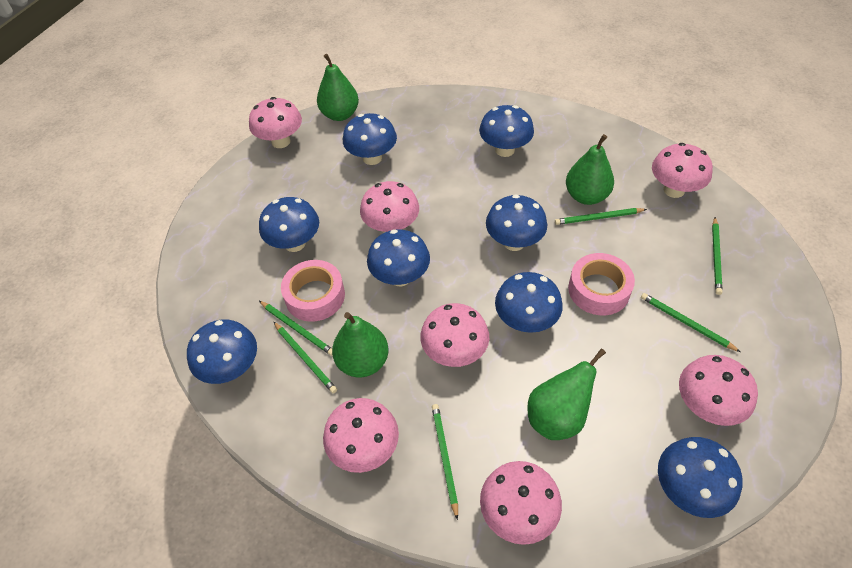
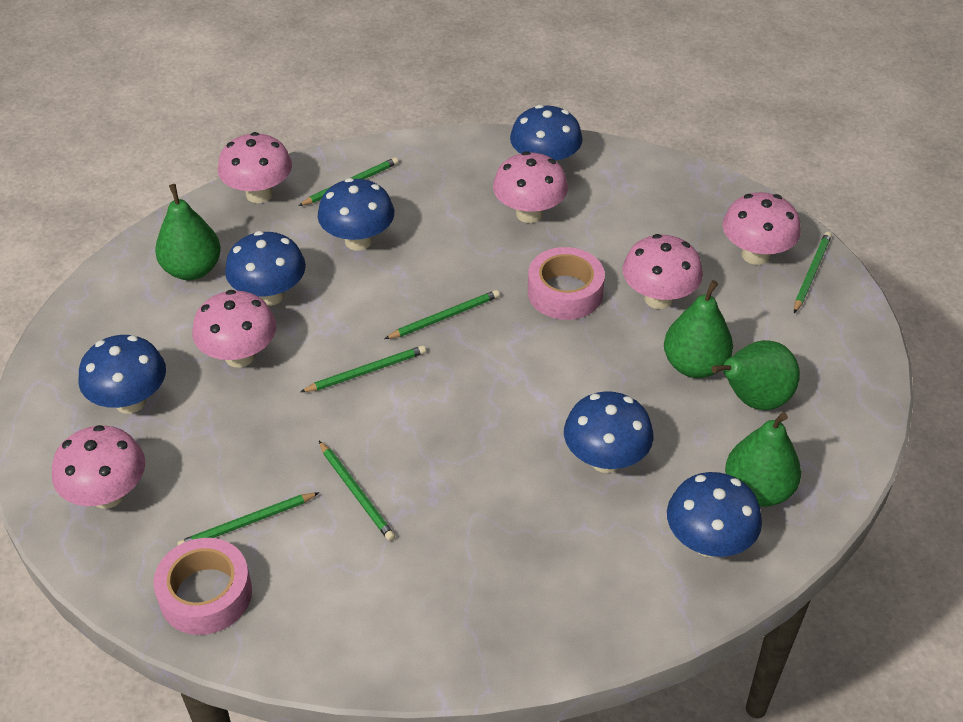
blue mushroom: [187,319,257,384] [259,197,319,252] [343,113,397,165] [367,229,430,286] [479,105,534,157] [486,194,547,251] [495,272,563,333] [658,437,742,518] = 8 -> [79,335,166,414] [225,231,306,306] [318,178,394,251] [510,105,583,163] [564,391,654,473] [667,472,762,557] = 6
pink mushroom: [249,97,302,148] [323,398,399,473] [360,181,419,233] [420,303,489,367] [480,461,562,545] [652,143,713,198] [679,355,758,426] = 7 -> [52,425,145,509] [192,290,276,368] [218,132,292,203] [493,151,568,223] [622,234,703,309] [722,192,801,265] = 6

